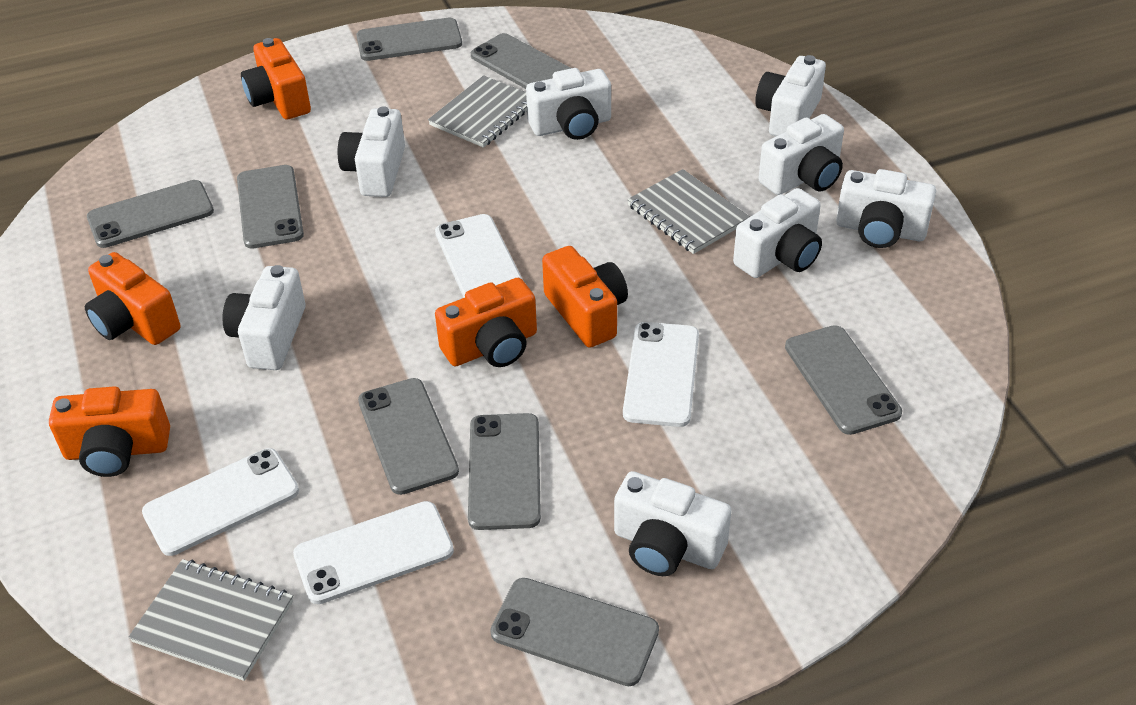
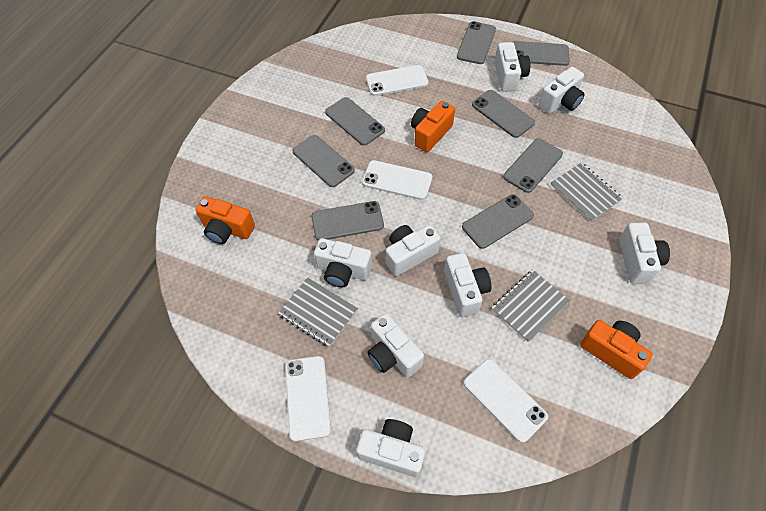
orange camera: [49,386,170,477] [85,252,180,345] [241,38,311,119] [435,278,537,367] [542,246,628,348] = 5 -> [196,196,255,244] [411,101,455,152] [580,320,653,379] = 3

